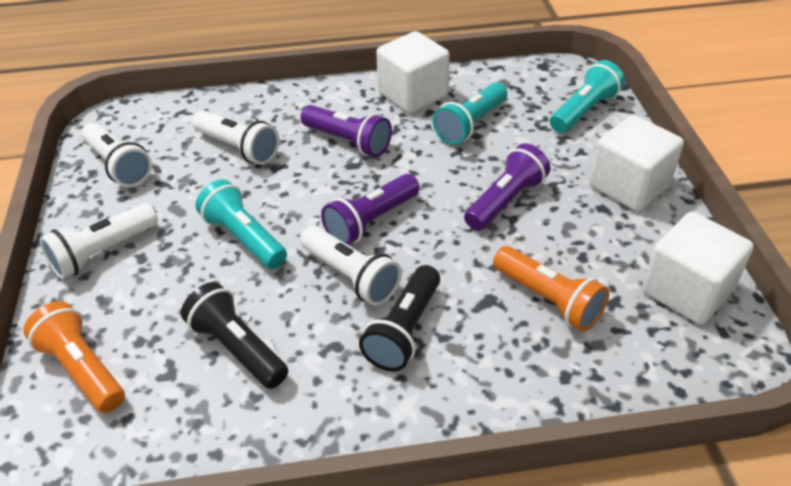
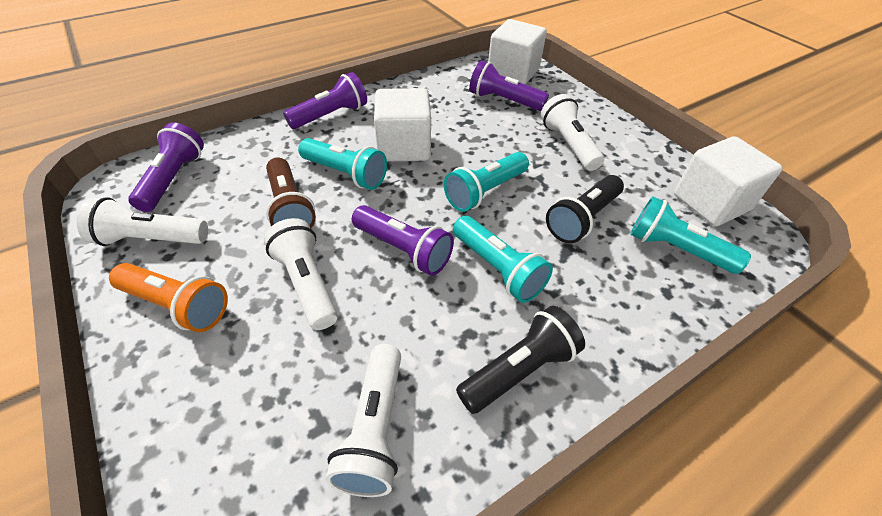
brown flashlight: none = 0 -> [266,158,316,228] = 1
orange flashlight: [23,301,125,413] [493,246,609,332] = 2 -> [109,263,228,332] = 1
purple flashlight: [300,105,392,157] [321,174,420,245] [464,143,550,231] = 3 -> [128,123,204,212] [283,72,367,129] [352,205,454,276] [469,60,549,111] = 4
turquoise flashlight: [195,179,287,269] [433,82,507,145] [550,60,625,133] = 3 -> [298,138,387,190] [444,152,529,212] [453,216,553,303] [630,196,751,274] = 4

